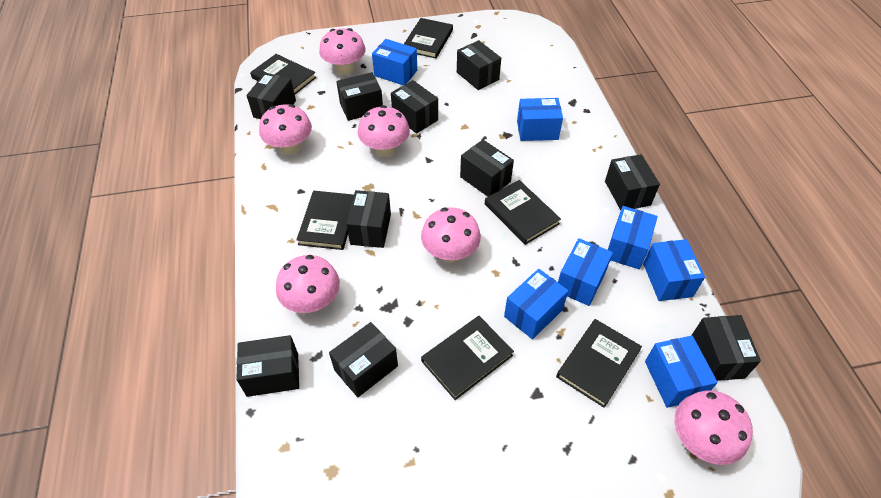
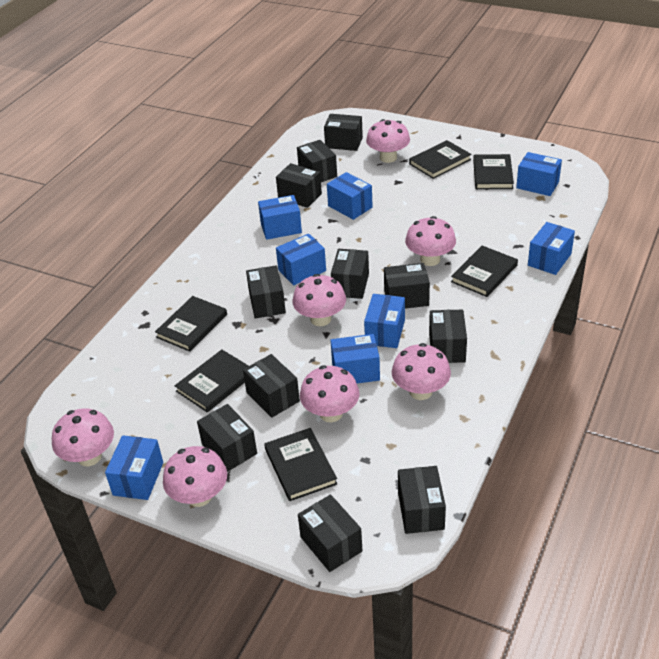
black box: [236,335,299,397] [246,73,296,119] [329,322,398,397] [336,72,383,121] [346,190,391,248] [391,80,438,134] [457,40,501,90] [460,140,514,197] [605,154,660,210] [691,315,761,381] = 10 -> [197,404,257,472] [243,354,300,418] [246,265,286,319] [276,163,322,208] [297,140,337,182] [298,494,362,572] [324,114,363,151] [331,249,369,299] [384,263,430,309] [398,466,446,534] [429,310,467,363] = 11
blue box: [372,39,417,85] [504,269,568,339] [517,98,563,141] [558,238,613,306] [608,206,658,269] [643,239,705,301] [645,336,718,408] = 7 -> [105,435,163,500] [258,195,302,240] [276,234,326,285] [327,172,373,220] [330,334,380,383] [364,294,405,348] [516,152,562,196] [528,222,575,275] = 8
pink mushroom: [259,104,312,155] [276,255,340,313] [319,28,366,75] [358,105,410,157] [421,207,481,263] [674,390,753,465] = 6 -> [52,408,114,466] [163,446,227,507] [293,274,346,326] [300,365,359,422] [366,119,410,163] [392,343,451,400] [405,216,456,266] = 7

